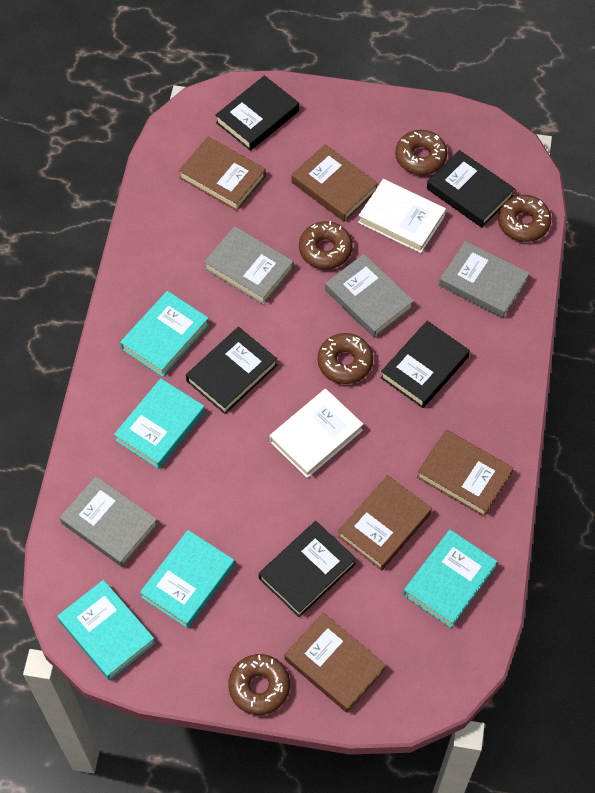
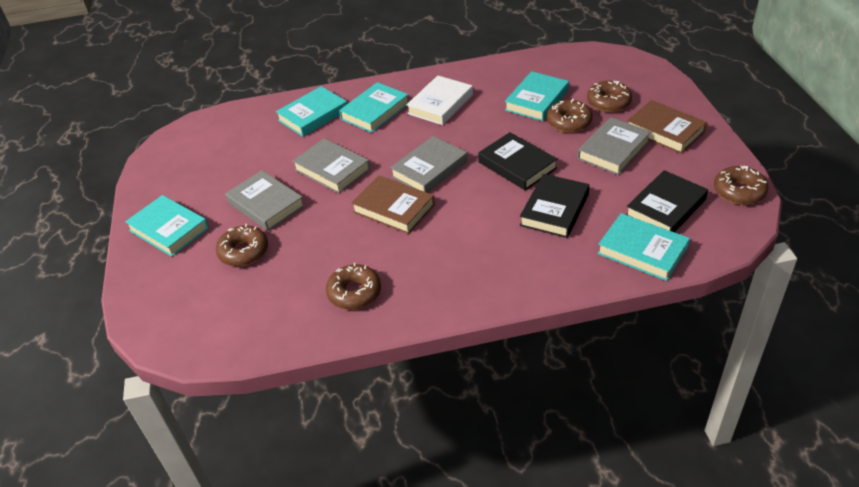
black book: [186,327,277,414] [216,75,299,151] [259,521,356,617] [380,321,470,408] [427,150,515,228] = 5 -> [478,132,557,191] [520,174,590,238] [626,170,708,232] = 3
brown book: [179,137,266,211] [284,612,386,713] [291,144,378,222] [338,475,432,570] [417,430,514,517] = 5 -> [351,175,435,234] [627,100,707,154] = 2
white book: [270,389,363,478] [358,179,446,253] = 2 -> [406,76,473,125] = 1

